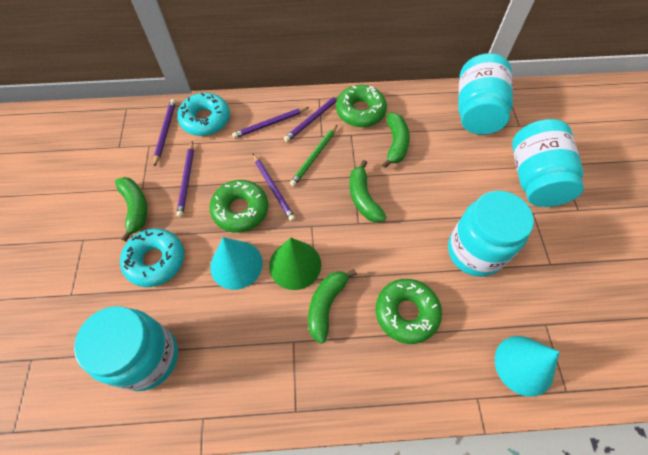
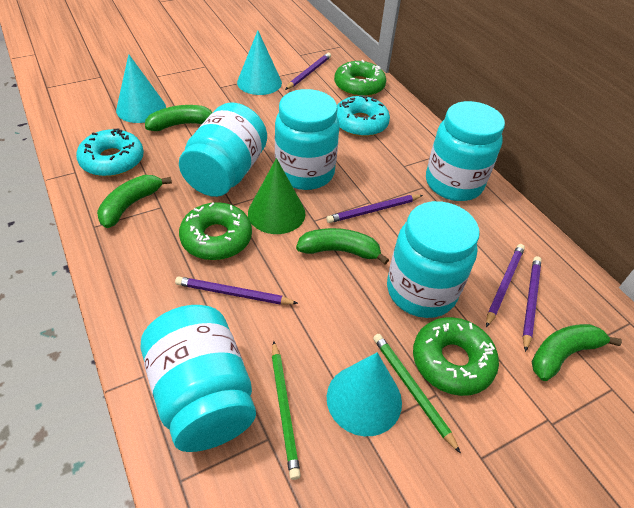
green pencil: [290,125,337,186] = 1 -> [272,341,301,480] [373,334,461,454] = 2
turquoise cone: [210,237,263,290] [495,336,559,397] = 2 -> [116,54,166,123] [237,31,282,95] [327,352,402,436] = 3
turquoise jar: [74,306,178,391] [448,191,534,277] [458,53,513,135] [512,119,584,207] = 4 -> [140,305,256,452] [179,102,267,197] [275,89,340,190] [387,201,479,318] [426,101,505,201] = 5

